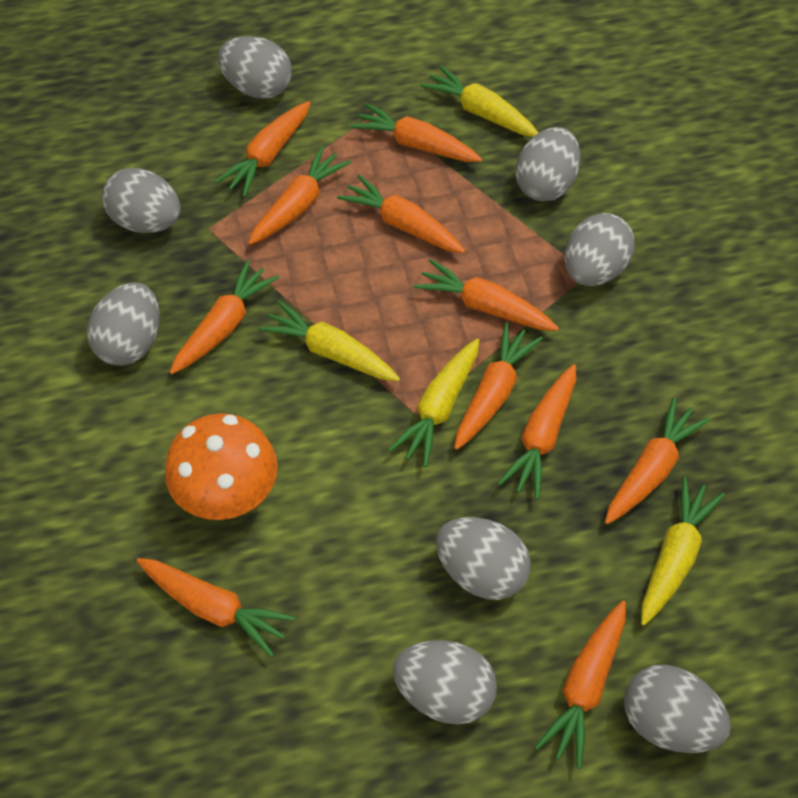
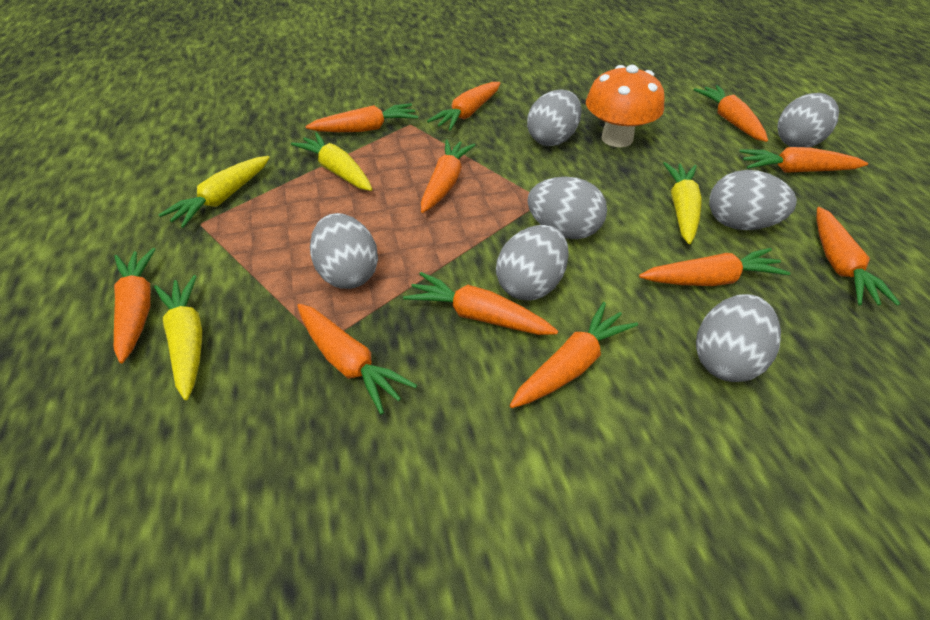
grey egg: [87,282,160,366] [102,168,181,233] [218,36,292,99] [393,640,497,725] [436,517,531,600] [515,127,580,202] [565,213,635,286] [624,665,731,753] = 8 -> [310,213,378,289] [496,225,569,301] [527,89,582,146] [527,177,607,239] [696,294,781,382] [709,170,797,230] [777,93,839,147] = 7

